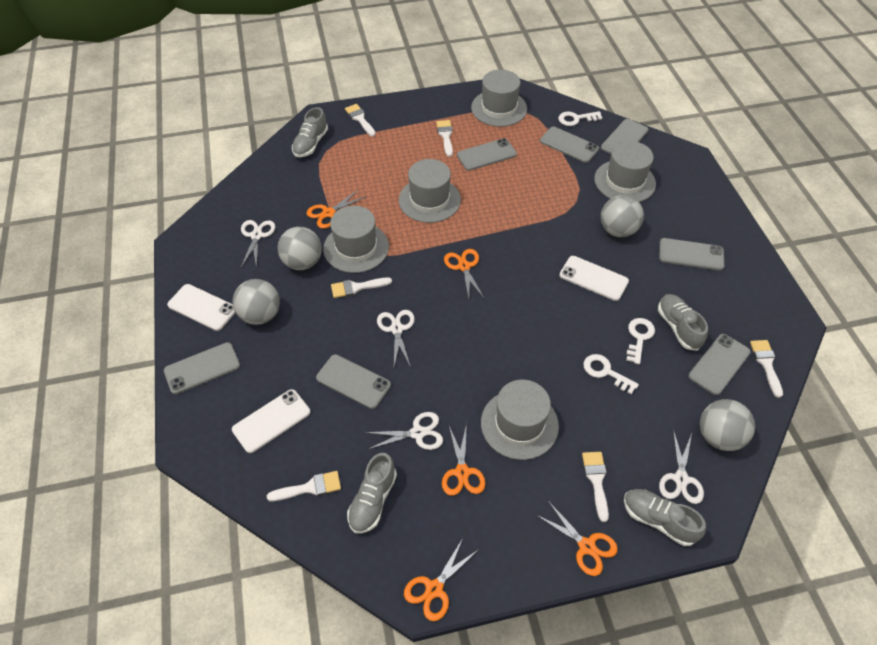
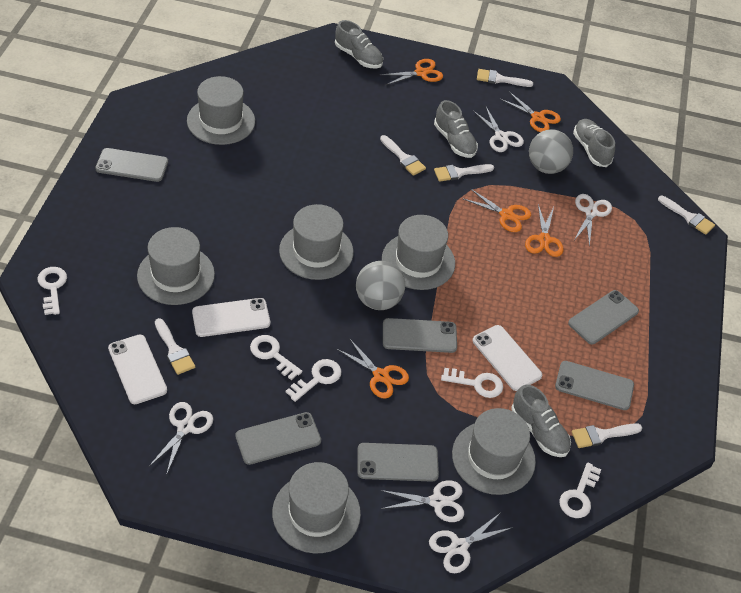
grey ball: [233,279,280,325] [278,227,322,270] [601,195,644,237] [700,399,755,451] = 4 -> [356,261,405,310] [529,130,573,174] = 2
grey hat: [323,206,389,273] [399,159,461,223] [471,70,527,127] [481,380,559,460] [594,141,656,202] = 5 -> [137,227,215,305] [187,76,255,145] [272,462,361,553] [279,204,354,280] [382,215,455,290] [452,408,536,495] = 6
grey phone: [164,342,240,394] [316,354,391,409] [457,138,517,171] [540,127,599,163] [601,119,648,154] [659,238,724,271] [688,334,751,395] = 7 -> [95,148,168,182] [235,412,321,465] [357,443,439,482] [383,318,457,353] [555,361,634,410] [568,290,639,344] = 6
white key: [558,111,602,126] [583,354,639,394] [626,318,655,364] = 3 -> [37,267,67,315] [250,335,302,380] [286,359,341,402] [441,368,503,398] [559,462,601,518] = 5
white scissors: [241,220,276,268] [365,412,443,450] [377,310,415,367] [659,429,704,504] = 4 -> [149,402,213,475] [380,480,464,522] [429,513,513,573] [473,107,524,152] [574,194,612,247] = 5

